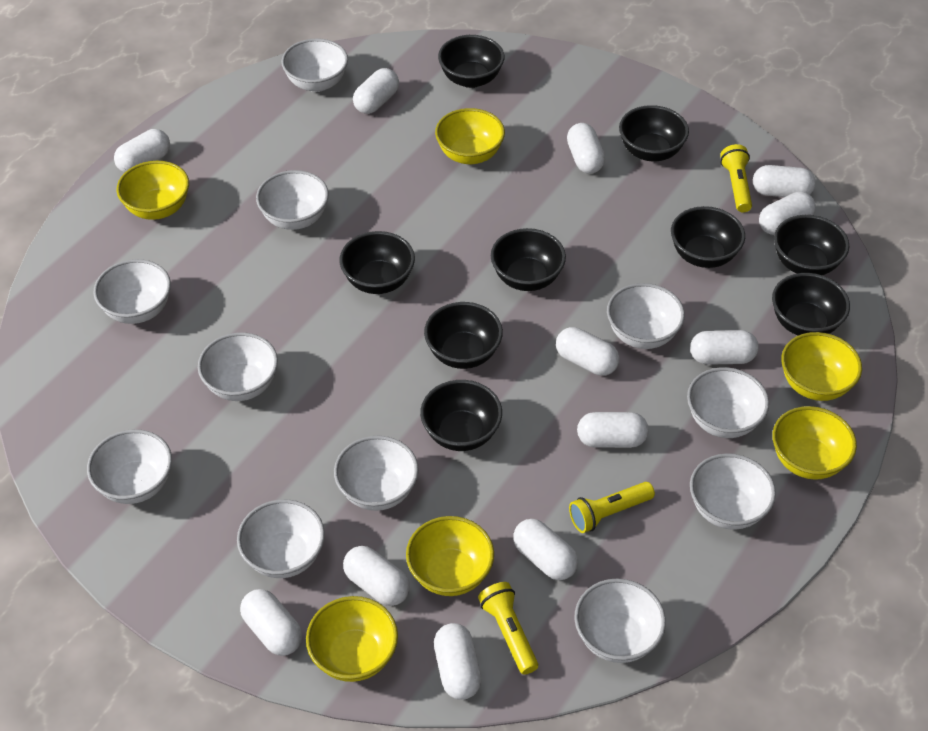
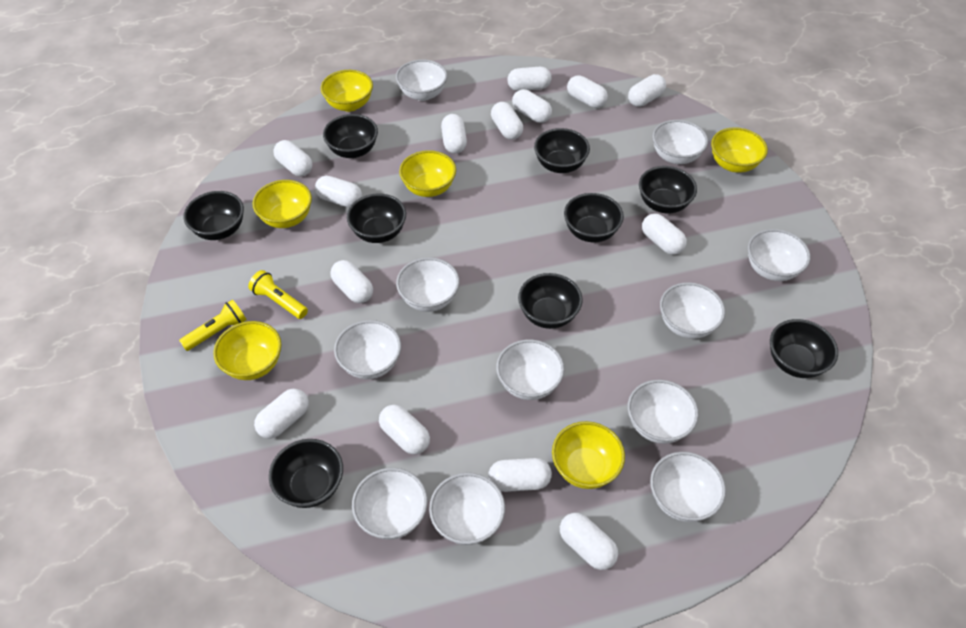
white capsule: [114,129,170,172] [240,589,302,656] [343,546,410,606] [353,68,399,114] [434,623,481,700] [513,519,578,580] [556,327,619,376] [567,123,605,174] [577,412,649,448] [690,330,759,365] [753,165,816,197] [759,192,816,235] = 12 -> [254,389,309,439] [273,140,312,176] [315,176,362,207] [330,260,373,303] [379,405,430,455] [441,114,467,154] [488,458,552,492] [491,102,523,140] [507,67,551,91] [512,89,552,123] [560,513,618,570] [567,75,608,108] [628,74,666,107] [642,213,687,255] = 14
yellow flashlight: [478,582,538,675] [569,482,655,533] [720,144,752,212] = 3 -> [179,299,247,351] [248,270,308,319] = 2

